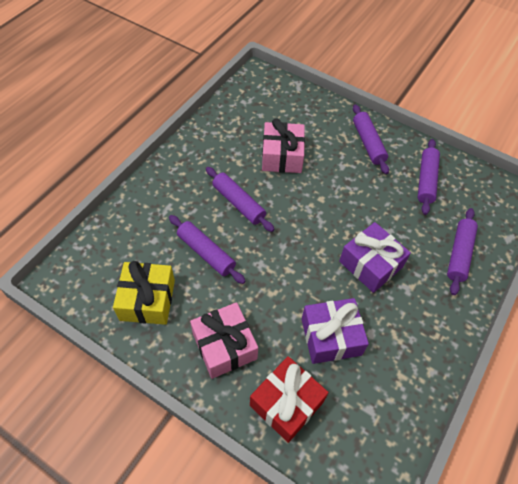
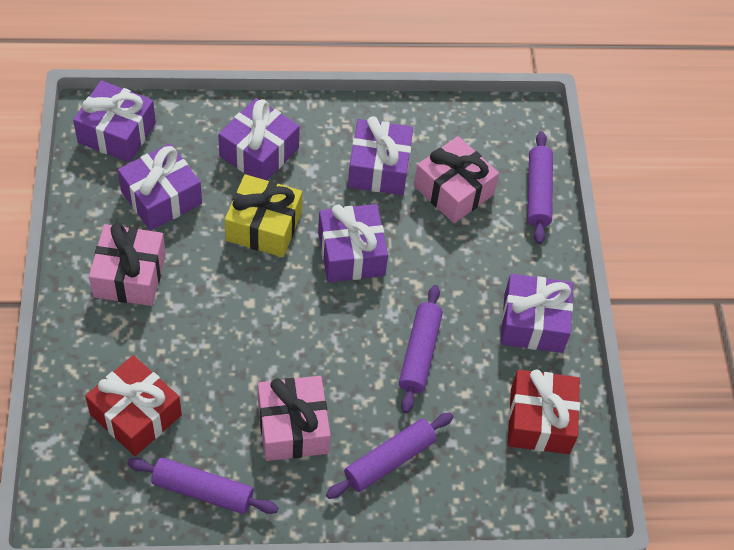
pink gift: [190,302,258,379] [262,118,305,173] = 2 -> [89,223,166,306] [258,376,331,461] [414,136,499,223] = 3
purple gift: [302,298,369,364] [339,222,411,293] = 2 -> [73,80,156,162] [118,143,202,231] [218,98,300,180] [318,204,388,282] [348,116,413,195] [501,274,573,353] = 6
purple rolling pin: [169,215,246,284] [206,167,275,232] [353,104,389,174] [418,139,440,215] [447,208,478,295] = 5 -> [127,458,278,514] [326,412,453,499] [399,285,443,413] [527,131,553,244] = 4
red gift: [250,356,329,443] = 1 -> [85,355,182,456] [508,369,580,454] = 2

